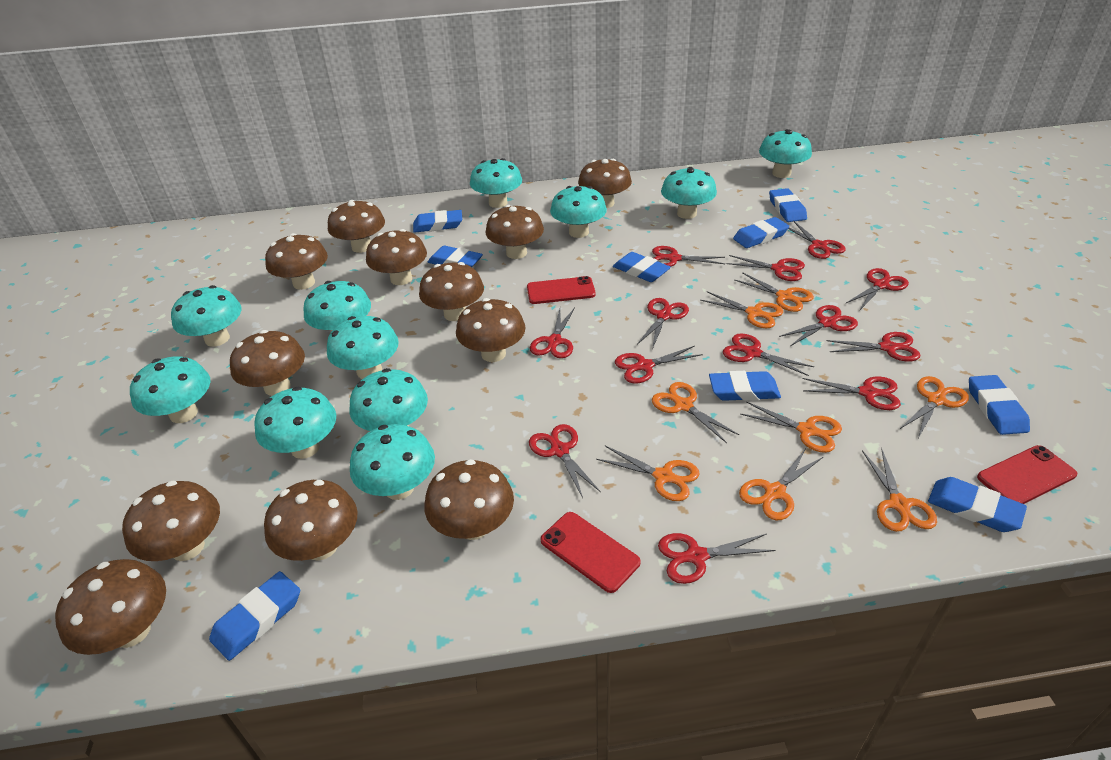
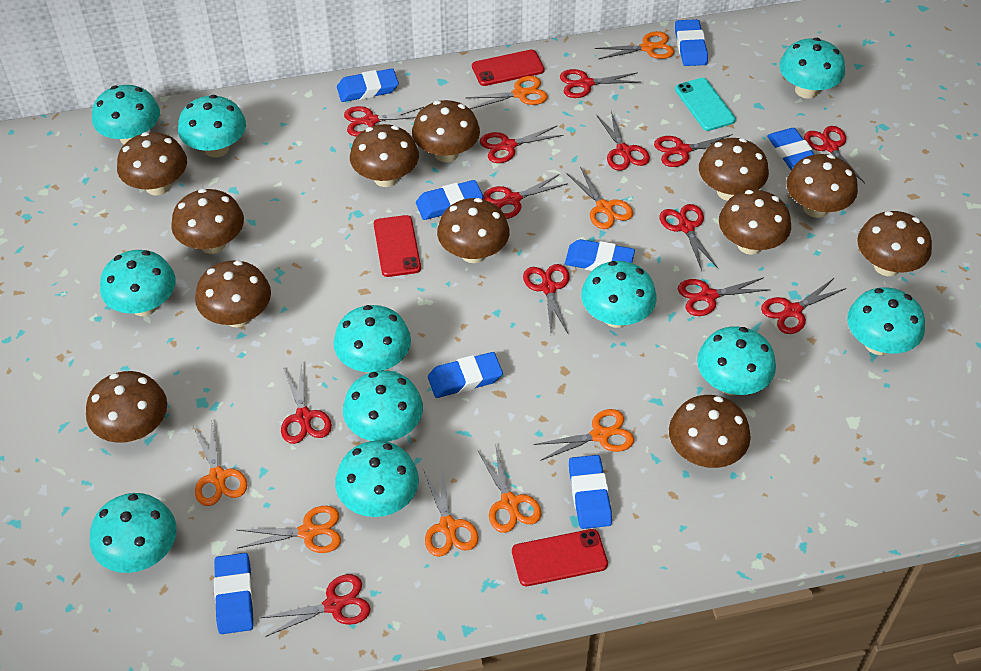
blue eraser: [209,571,300,661] [413,210,462,233] [428,246,483,267] [613,252,671,282] [709,371,781,401] [733,217,789,248] [769,188,807,222] [928,477,1027,532] [969,375,1030,435] = 9 -> [214,553,254,634] [337,68,399,102] [416,180,483,220] [428,352,503,398] [565,239,635,271] [569,455,612,529] [675,19,708,66] [767,128,815,170] = 8
turquoise phone: none = 0 -> [675,78,736,131] = 1

